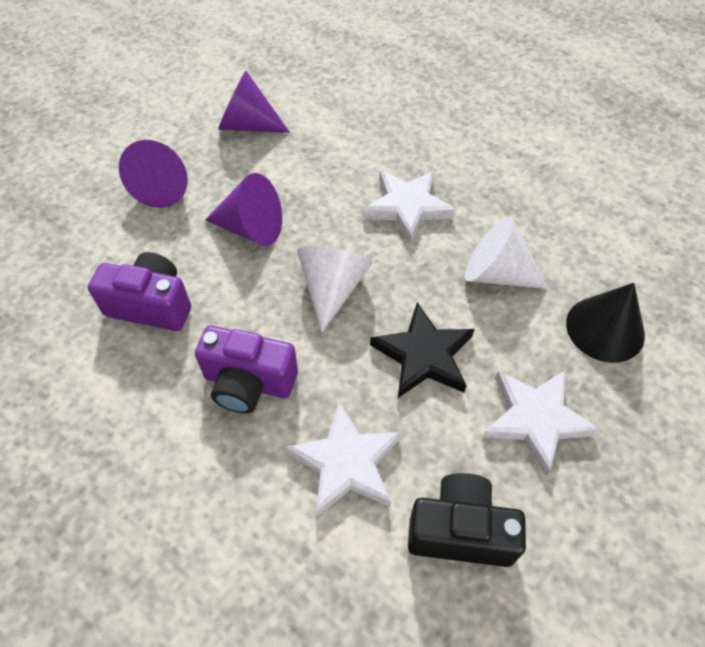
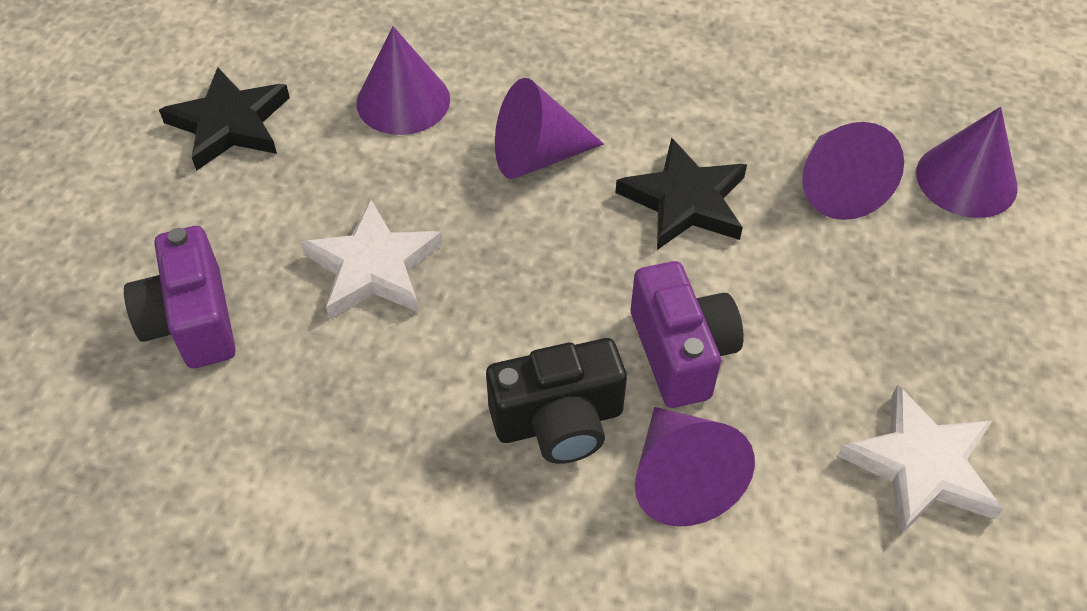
black cone: [566,283,645,363] = 1 -> none = 0
black star: [370,302,475,398] = 1 -> [159,67,290,171] [616,137,747,250] = 2
purple cone: [119,140,188,208] [205,173,282,246] [218,71,290,133] = 3 -> [356,26,450,135] [495,78,604,179] [635,407,755,527] [802,122,904,220] [916,107,1018,218] = 5
white cone: [297,246,372,333] [465,216,548,289] = 2 -> none = 0
white star: [286,402,401,517] [363,170,456,244] [483,370,601,476] = 3 -> [301,199,443,319] [838,384,1003,536] = 2

